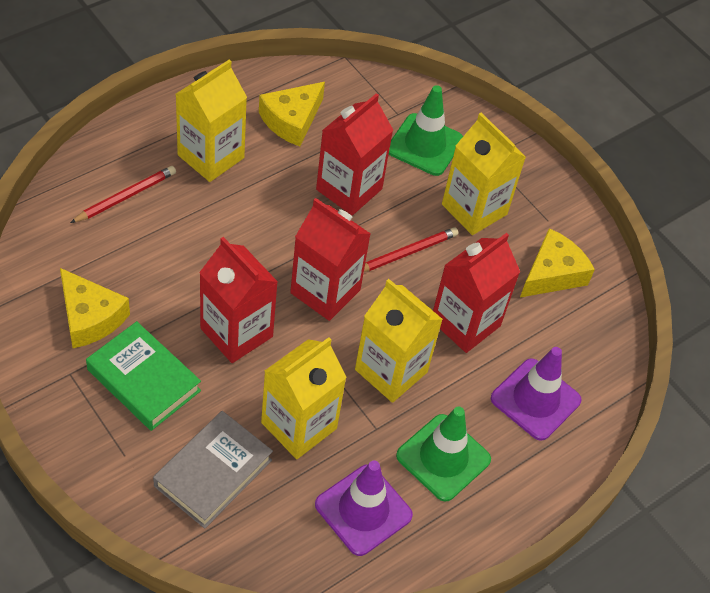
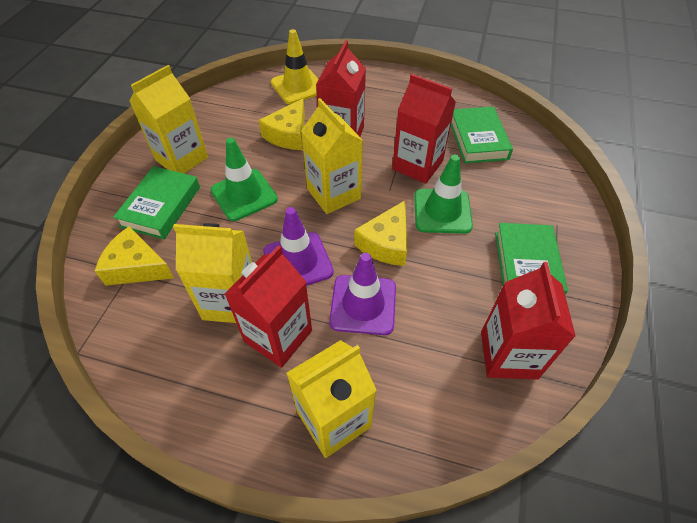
green book: [86,321,201,431] = 1 -> [113,166,200,240] [451,106,513,164] [495,223,568,295] = 3
grey book: [153,411,273,529] = 1 -> none = 0
red pencil: [70,166,176,223] [364,227,459,272] = 2 -> none = 0
yellow traffic cone: none = 0 -> [271,29,319,104] = 1

